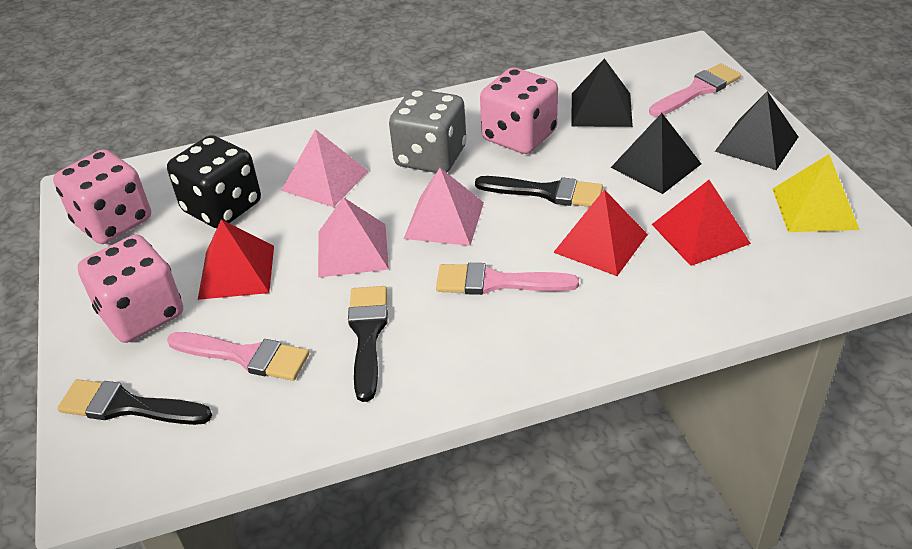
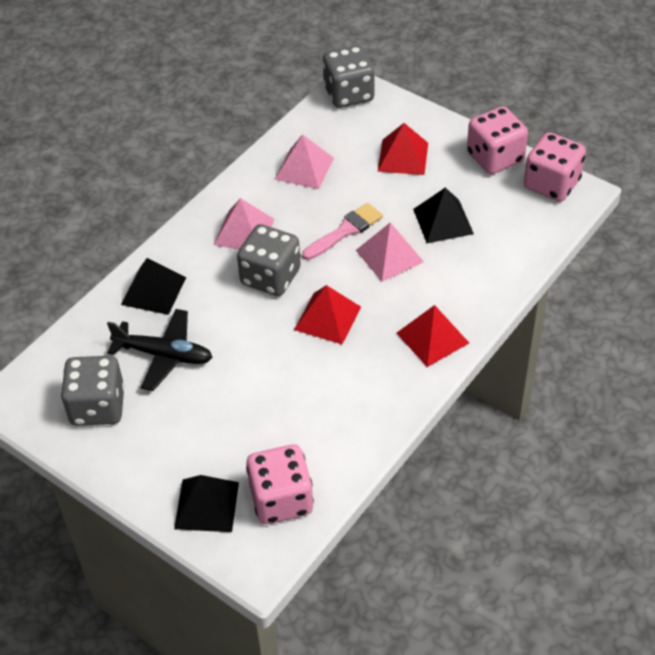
black brush: [57,379,212,425] [348,286,388,402] [475,176,603,207] = 3 -> none = 0
black dice: [167,135,261,228] = 1 -> none = 0
black plane: none = 0 -> [107,309,213,391] = 1
grey dice: [389,89,466,173] = 1 -> [61,356,125,426] [237,224,301,296] [323,46,375,108] = 3
pink brush: [167,332,309,381] [436,263,579,295] [649,64,741,117] = 3 -> [302,203,383,260] = 1
yellow pyramid: [772,154,860,232] = 1 -> none = 0

